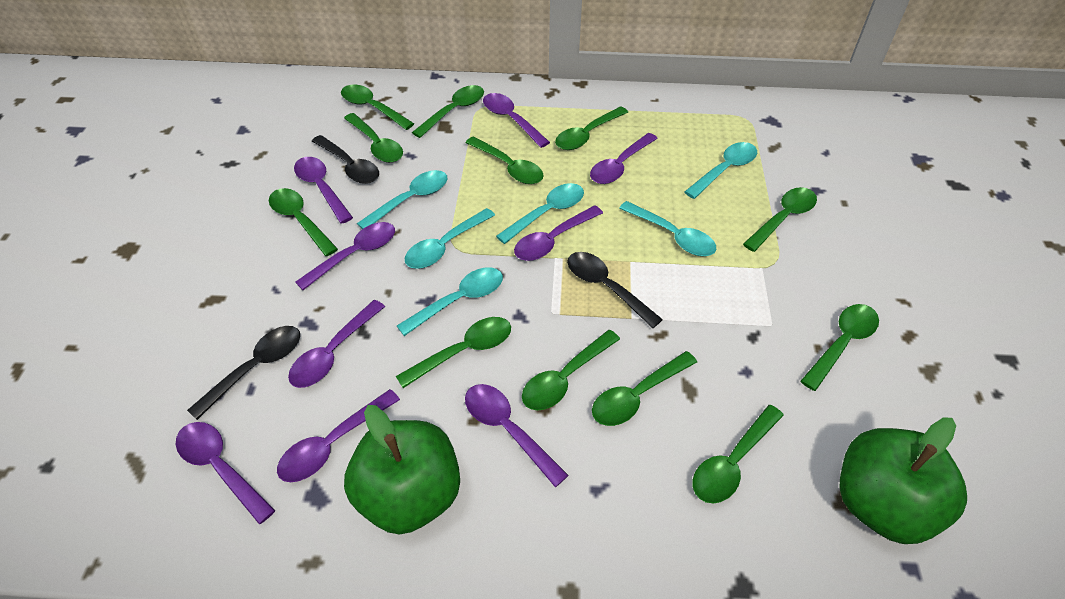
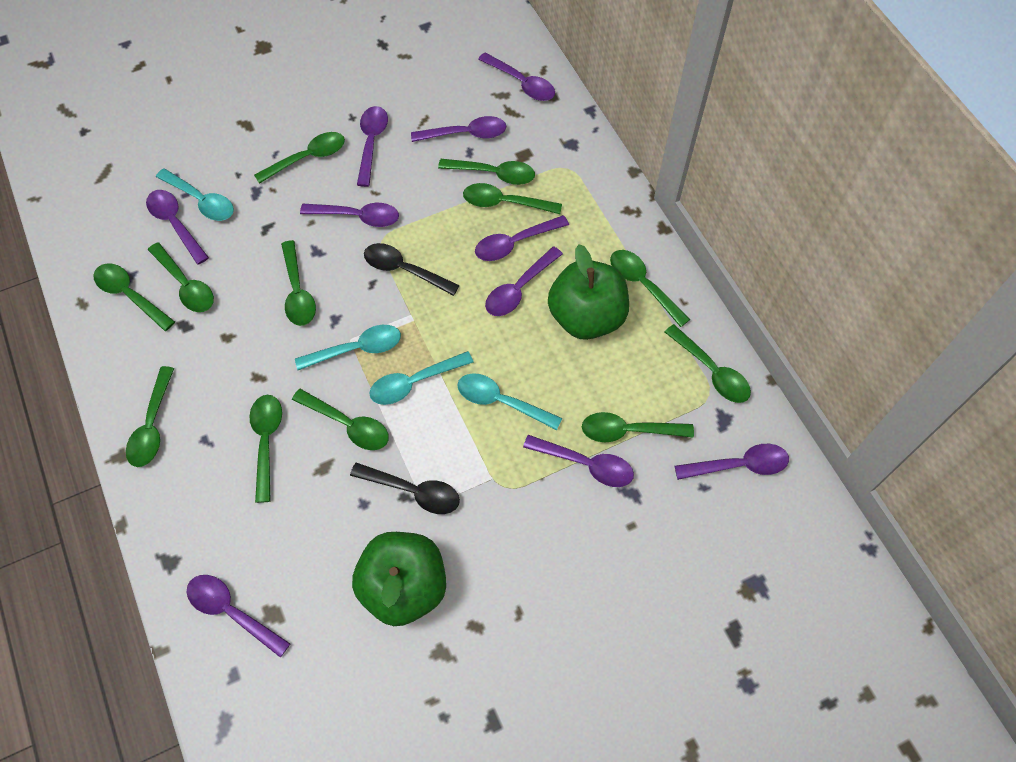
black spoon: [187,326,300,420] [312,135,379,184] [567,252,663,328] = 3 -> [350,463,460,514] [364,243,460,296] = 2
purple spoon: [176,422,275,524] [277,389,400,482] [288,300,385,388] [294,157,353,224] [295,222,395,290] [465,384,569,487] [483,93,550,148] [514,205,603,261] [590,133,658,184] = 9 -> [146,190,209,265] [187,575,291,657] [300,203,399,227] [357,106,388,187] [411,116,506,142] [475,215,569,261] [478,53,555,101] [485,246,563,316] [523,435,634,487] [675,444,789,480] = 10
turquoise spoon: [357,170,447,229] [397,267,503,336] [404,208,495,269] [496,183,584,244] [619,201,716,256] [685,142,757,199] = 6 -> [156,168,234,221] [295,325,401,370] [369,351,474,405] [457,373,562,430] = 4

